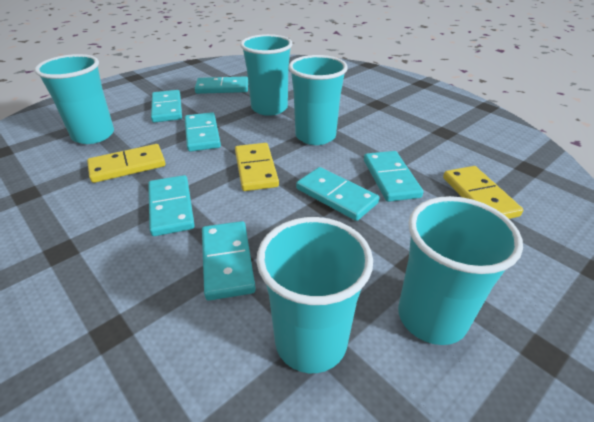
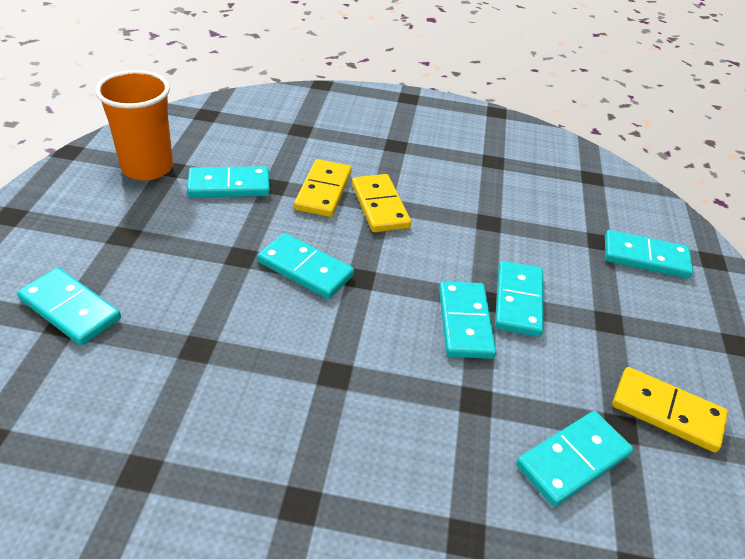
orange cup: none = 0 -> [95,70,173,181] = 1
turquoise cup: [35,54,114,144] [240,34,293,116] [256,217,373,373] [289,55,348,145] [398,196,523,345] = 5 -> none = 0

